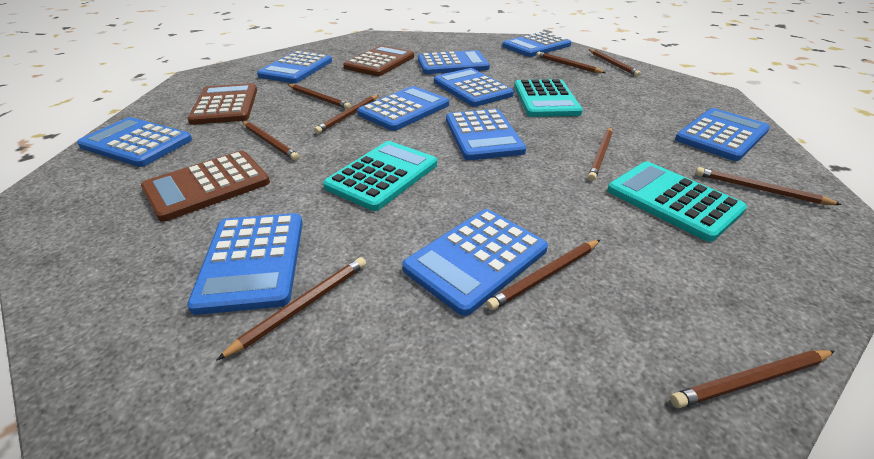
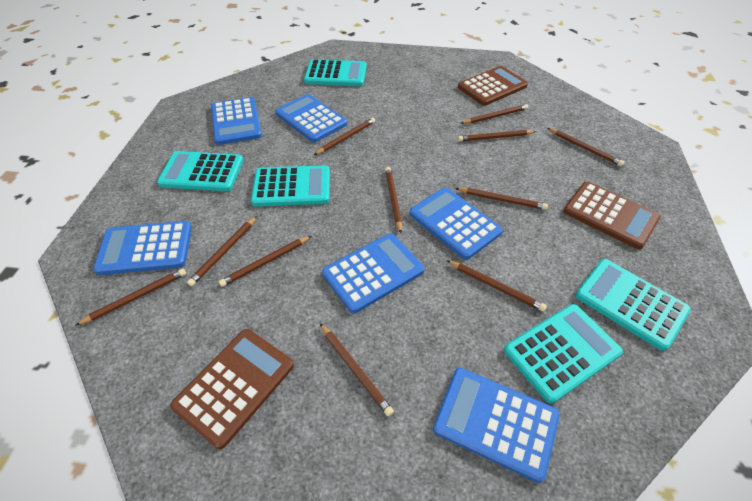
blue calculator: [77,117,192,167] [187,213,303,315] [257,51,332,83] [357,86,449,131] [402,209,548,316] [418,50,490,74] [434,68,514,107] [446,109,526,160] [502,32,571,57] [675,108,770,161] = 10 -> [93,221,192,275] [211,97,262,145] [275,94,347,142] [322,233,425,313] [409,187,503,260] [433,368,560,483] = 6
brown pencil: [217,257,366,360] [242,121,299,161] [288,84,351,109] [314,95,379,134] [486,240,600,310] [536,52,606,73] [588,127,612,181] [589,49,641,77] [670,350,835,408] [695,167,842,205] = 10 -> [75,269,186,326] [187,216,257,286] [219,236,311,287] [314,118,375,155] [320,323,394,417] [385,167,402,233] [446,260,547,312] [455,188,548,210] [458,130,536,142] [460,104,528,124] [547,128,624,166] = 11
turquoise calculator: [323,141,437,211] [514,79,583,117] [607,162,747,242] = 3 -> [157,151,243,191] [251,165,330,207] [304,59,366,86] [504,304,623,404] [575,259,691,351] = 5

